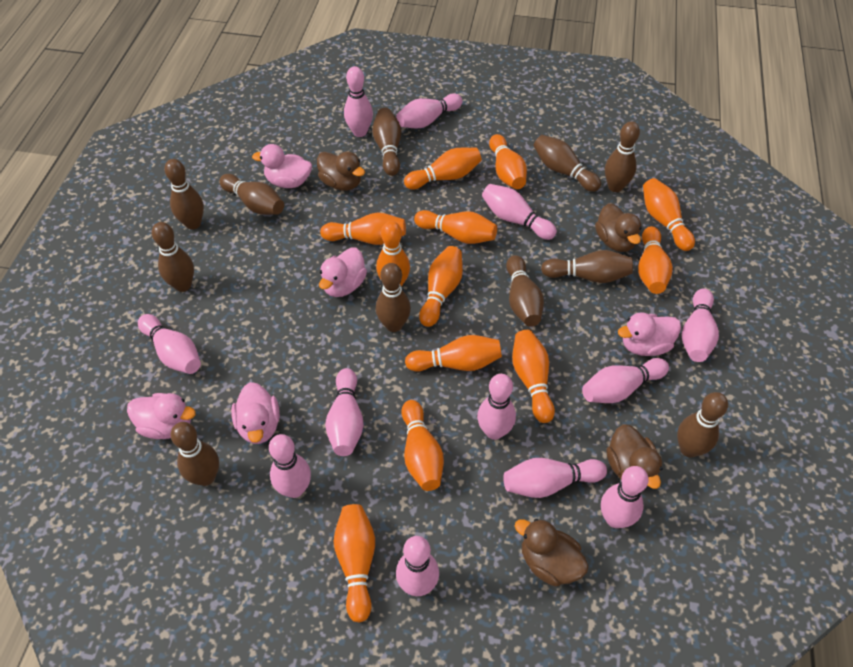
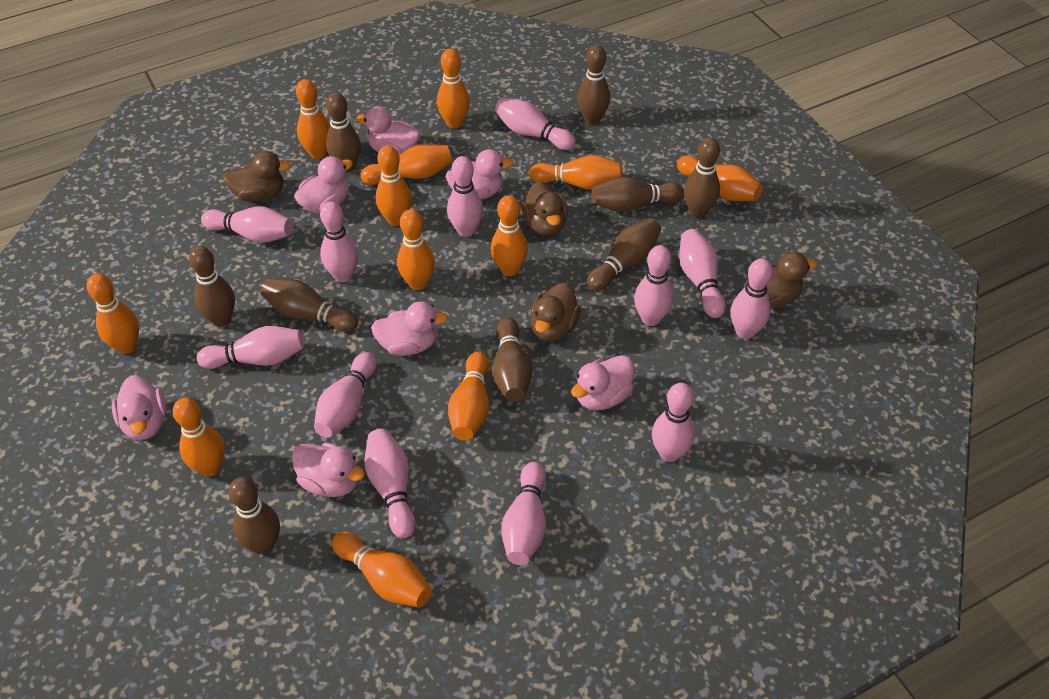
brown bowling pin: [152,222,194,292] [164,159,204,230] [171,422,219,486] [219,174,284,215] [372,108,401,176] [376,263,411,332] [506,255,544,327] [534,135,601,192] [541,250,633,283] [605,121,640,192] [677,392,728,458] = 11 -> [189,246,235,327] [229,477,280,554] [260,278,358,332] [326,92,361,173] [492,317,533,402] [577,45,610,125] [587,218,661,291] [591,177,684,212] [684,137,720,218] = 9
pink duck: [127,393,196,439] [231,382,280,444] [252,144,312,188] [319,248,367,297] [618,312,681,356] = 5 -> [112,375,167,440] [292,443,365,497] [294,156,353,214] [356,106,421,155] [371,302,448,356] [445,149,513,199] [571,355,634,410] = 7

